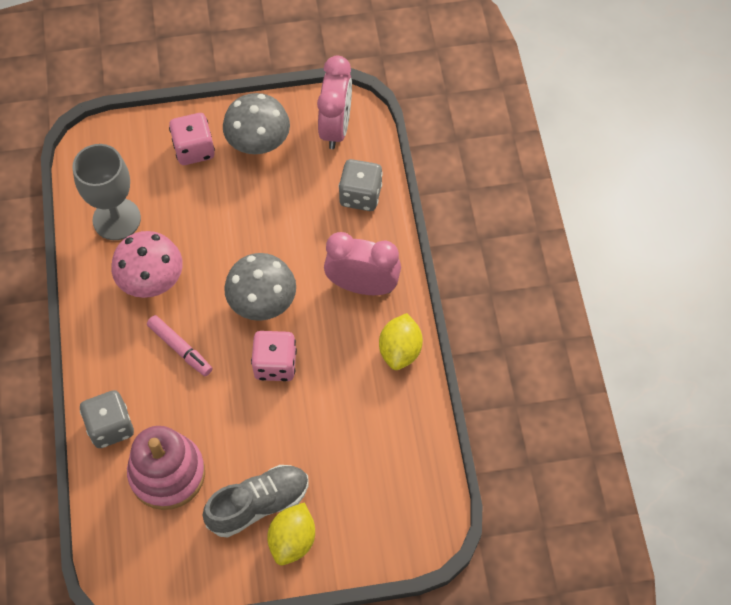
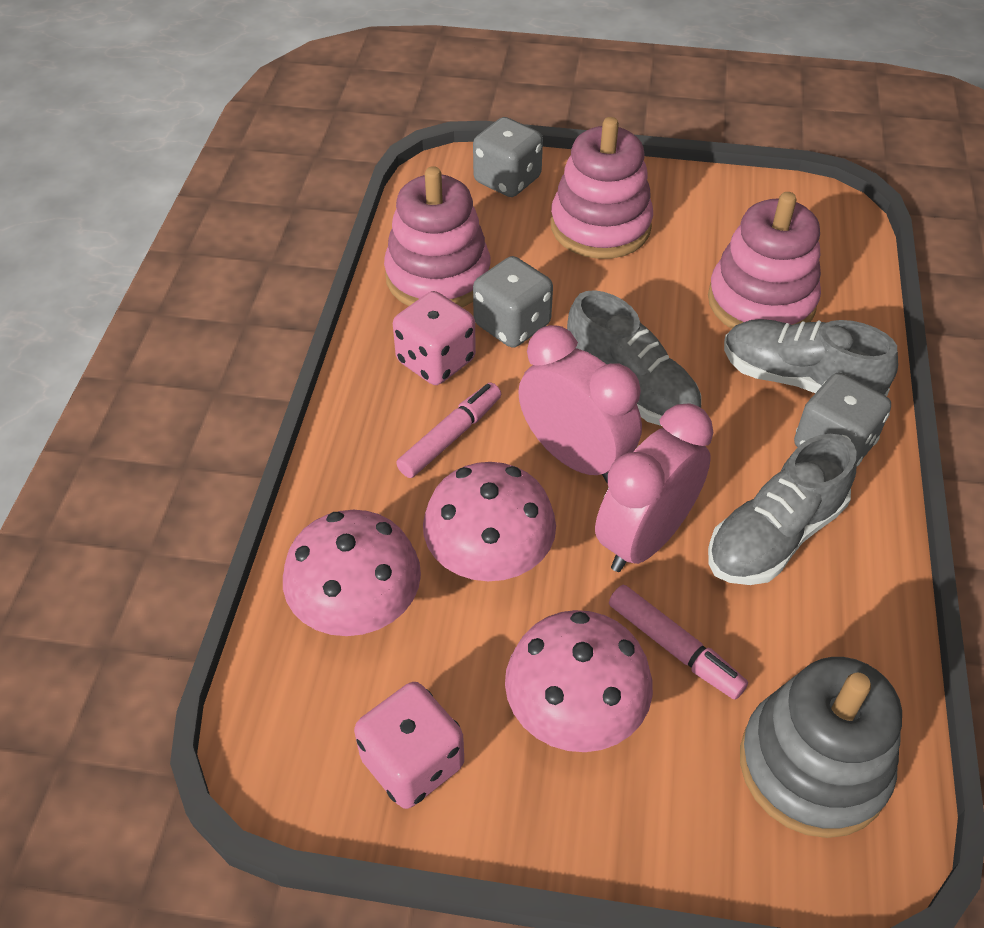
grey dice: [80,390,134,448] [338,159,383,211] = 2 -> [473,117,543,197] [473,256,553,348] [794,373,891,466] = 3
grey goblet: [72,144,141,240] = 1 -> none = 0
grey mushroom: [223,93,290,154] [224,253,296,321] = 2 -> none = 0
grey shoe: [202,465,309,538] = 1 -> [567,290,701,426] [708,434,857,585] [724,319,898,396] = 3
grey stacking toy: none = 0 -> [740,657,902,838] = 1
pink marker: [147,315,212,376] = 1 -> [396,383,501,478] [609,585,748,700] = 2
pink mushroom: [111,231,183,298] = 1 -> [283,510,421,636] [423,462,556,581] [505,610,653,752] = 3
pink stacking toy: [127,426,205,510] = 1 -> [384,166,490,307] [551,117,653,259] [708,192,821,329] = 3
yellow lemon: [267,502,315,565] [379,313,423,370] = 2 -> none = 0

